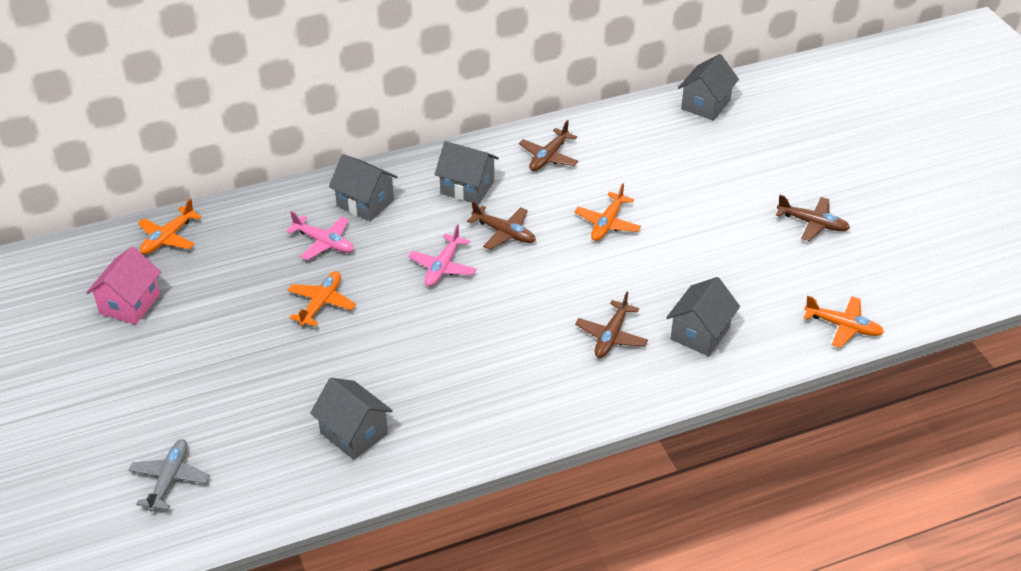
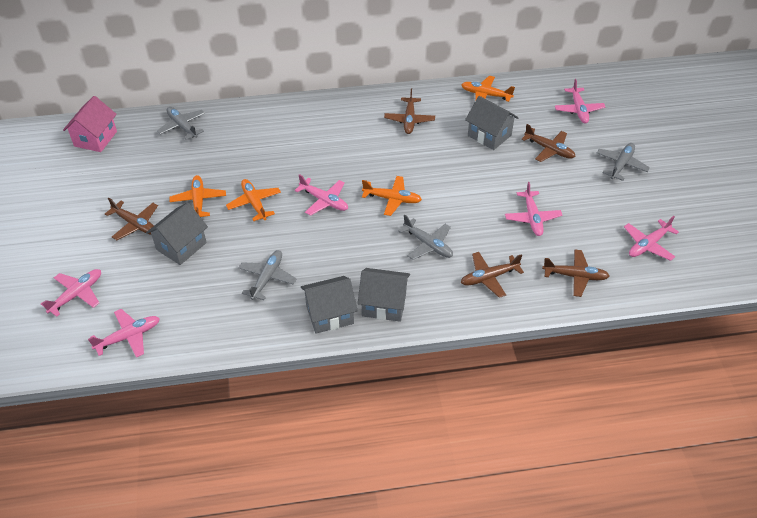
brown plane: [467,201,536,250] [519,120,578,171] [575,291,648,358] [776,195,850,241] = 4 -> [105,198,158,240] [384,88,435,134] [461,252,524,298] [521,124,576,162] [542,249,610,297] = 5
grey house: [310,378,393,460] [329,154,398,222] [434,141,499,205] [666,277,740,356] [678,54,739,121] = 5 -> [146,203,208,265] [301,276,358,334] [358,268,410,322] [465,96,519,150] = 4
grey plane: [128,439,210,512] = 1 -> [157,107,205,140] [239,250,297,300] [398,215,453,260] [597,143,650,181] = 4
pink plane: [286,211,354,260] [408,224,476,287] = 2 -> [41,269,101,317] [88,309,160,358] [295,174,348,216] [505,182,562,236] [555,79,605,123] [624,216,679,261] = 6

